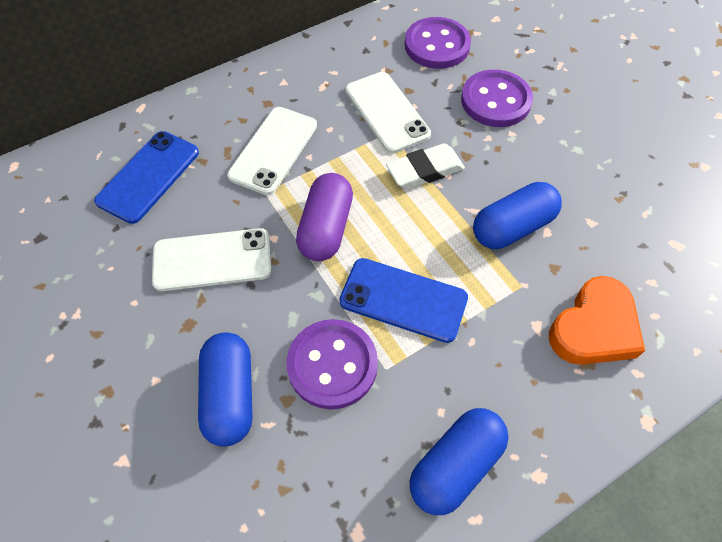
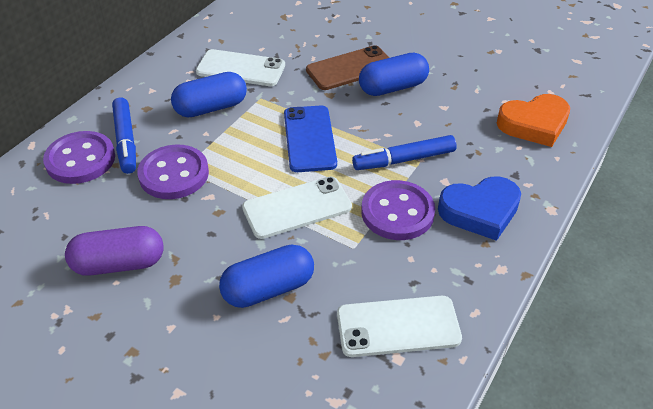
blue heart: none = 0 -> [438,177,521,241] = 1
blue marker: none = 0 -> [112,97,136,174] [352,135,457,170] = 2
blue phone: [94,131,199,224] [339,258,468,343] = 2 -> [284,105,337,172] = 1
brown phone: none = 0 -> [306,45,389,90] = 1
white eraser: [386,143,465,189] = 1 -> none = 0

